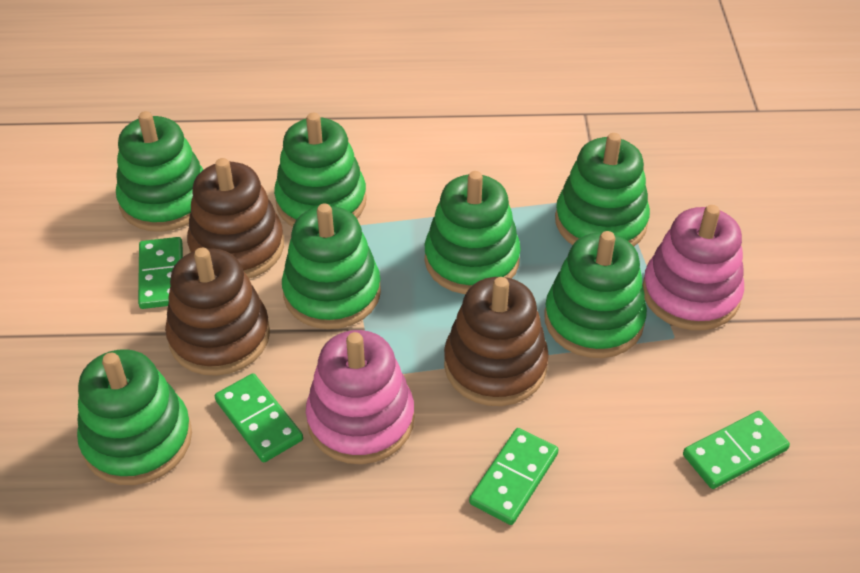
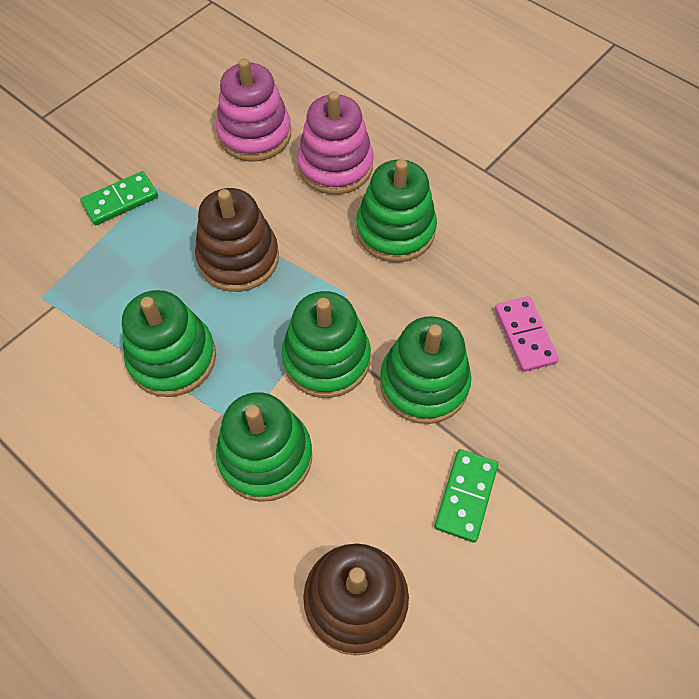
brown stacking toy: [165,248,270,376] [187,158,284,279] [444,277,549,406] = 3 -> [195,188,279,292] [303,544,409,656] = 2
green domino: [138,237,183,309] [215,373,303,462] [469,428,559,525] [683,411,790,489] = 4 -> [80,171,158,225] [434,449,498,543] = 2
green stacking toy: [77,349,192,485] [116,111,203,232] [274,113,367,227] [282,203,381,329] [425,171,521,294] [545,231,647,358] [555,133,650,246] = 7 -> [122,290,216,397] [216,392,312,502] [281,291,371,398] [356,159,437,262] [380,316,472,424] = 5
pink domino: none = 0 -> [495,296,559,372] = 1

